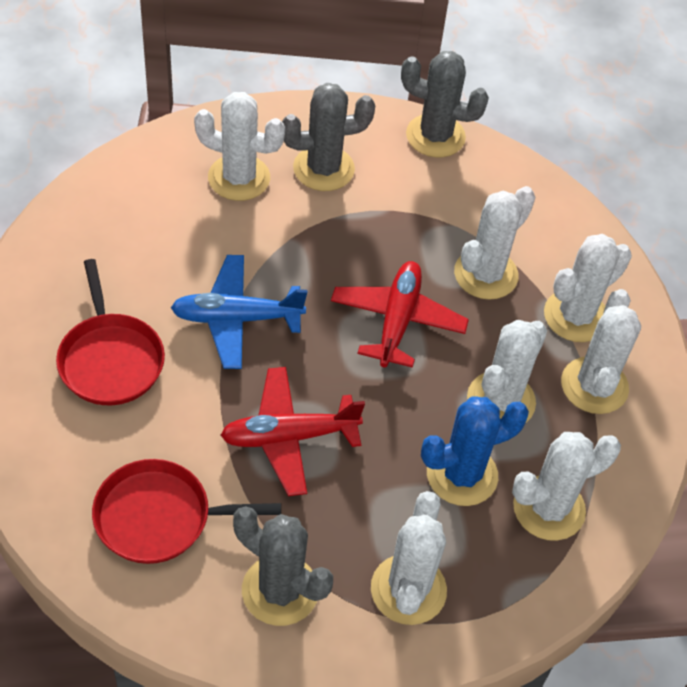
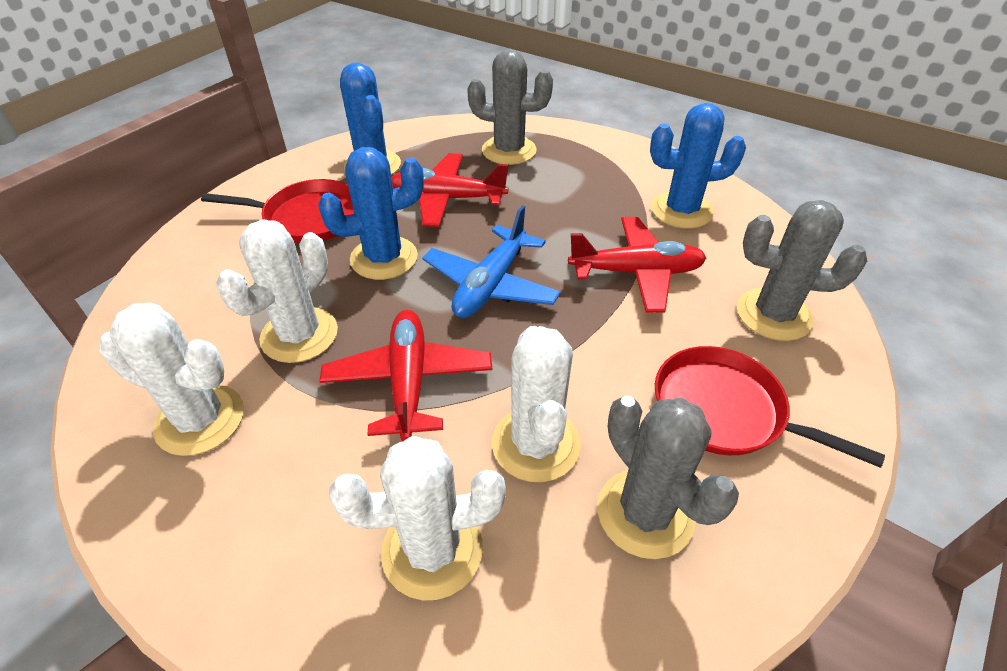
blue cactus: [421,396,529,506] = 1 -> [318,147,424,280] [340,63,401,175] [650,103,746,229] = 3
red plane: [220,367,365,496] [331,261,469,368] = 2 -> [320,310,492,441] [392,153,508,227] [568,217,706,313] = 3
white cactus: [194,92,285,201] [371,491,447,625] [454,186,535,300] [467,320,547,422] [512,432,621,541] [544,234,632,342] [561,289,641,414] = 7 -> [99,303,244,456] [217,220,338,363] [329,436,506,600] [492,326,581,482] = 4

